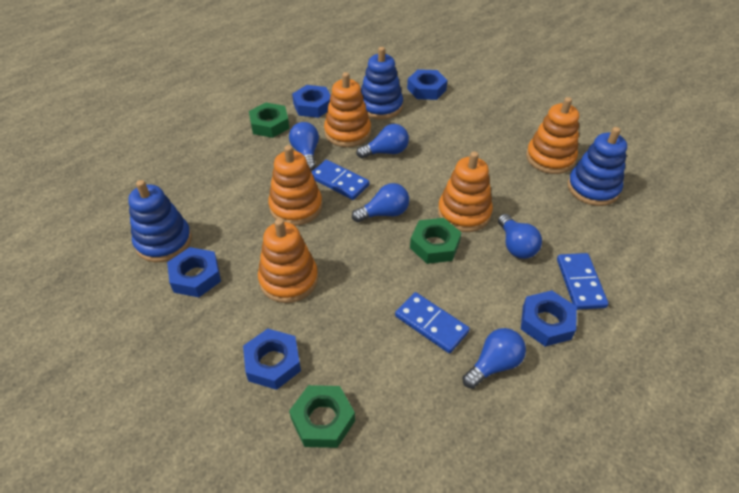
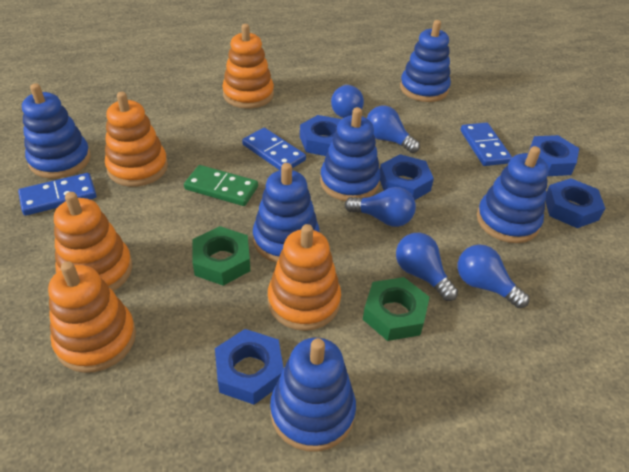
blue stacking toy: [128,180,192,262] [361,47,403,120] [568,127,627,206] = 3 -> [22,83,91,179] [253,163,320,263] [270,337,356,452] [320,107,381,201] [400,20,451,102] [477,146,549,243] = 6
green domino: none = 0 -> [184,165,258,206] = 1
green nut: [249,102,289,138] [289,385,355,448] [410,218,462,264] = 3 -> [193,226,250,286] [363,277,430,341] = 2

